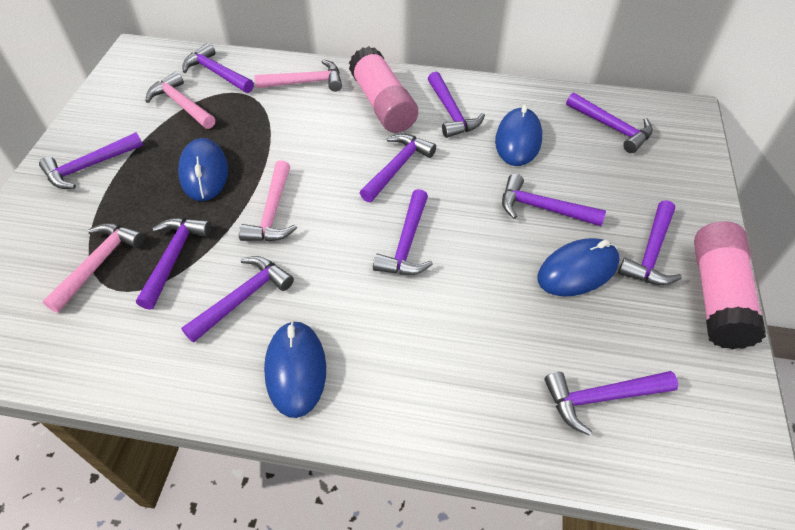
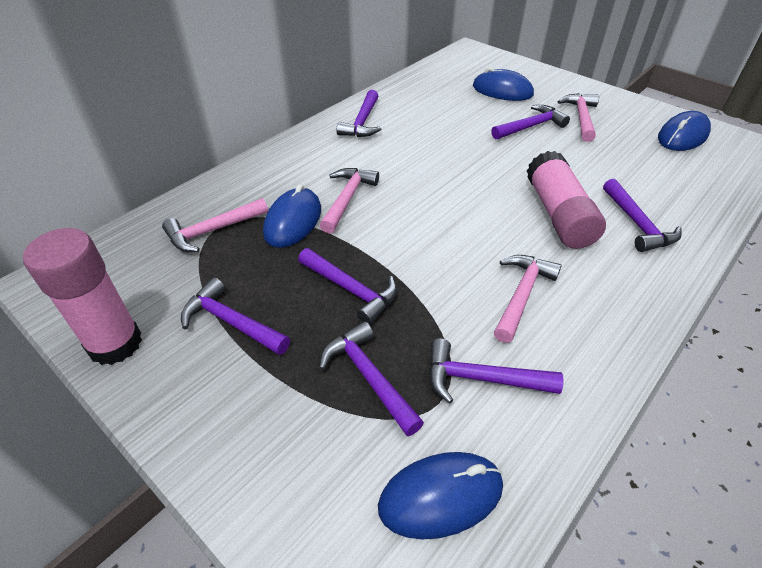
purple hammer: [39,132,143,189] [136,218,211,310] [181,256,294,343] [182,43,254,93] [360,134,436,202] [373,189,433,275] [428,72,485,138] [502,174,606,226] [544,371,678,436] [566,92,653,153] [618,200,682,285] = 11 -> [181,278,290,355] [298,248,397,325] [319,321,424,436] [337,90,381,137] [429,339,564,404] [491,105,570,139] [603,179,682,252] = 7

